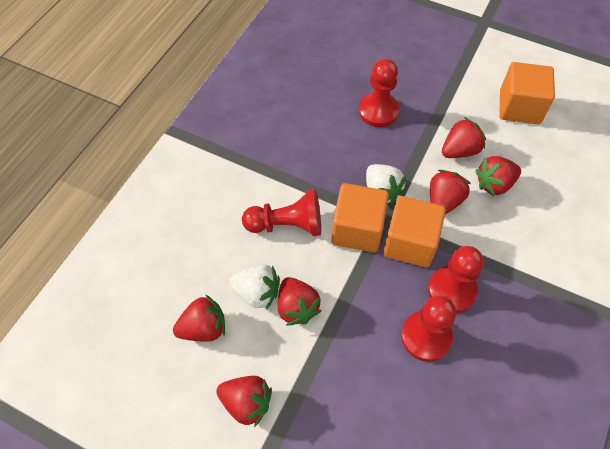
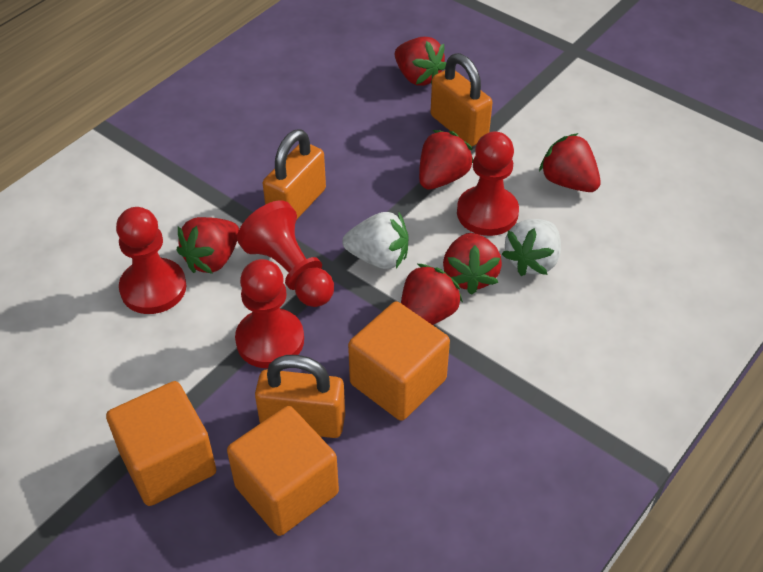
orange padlock: none = 0 -> [255,355,345,438] [263,129,326,219] [430,53,492,147] = 3

